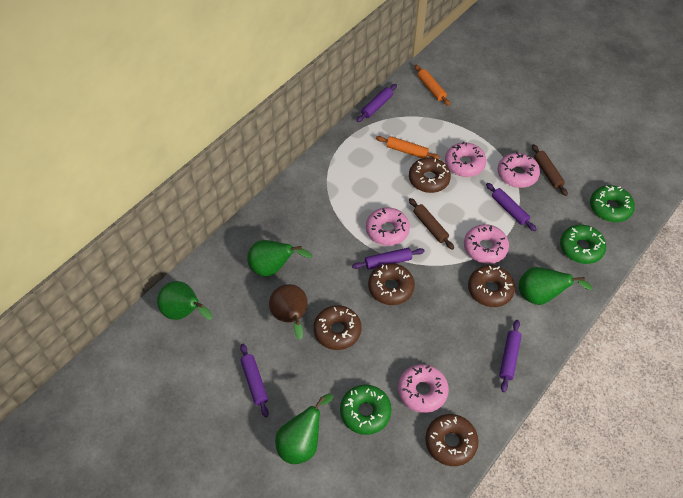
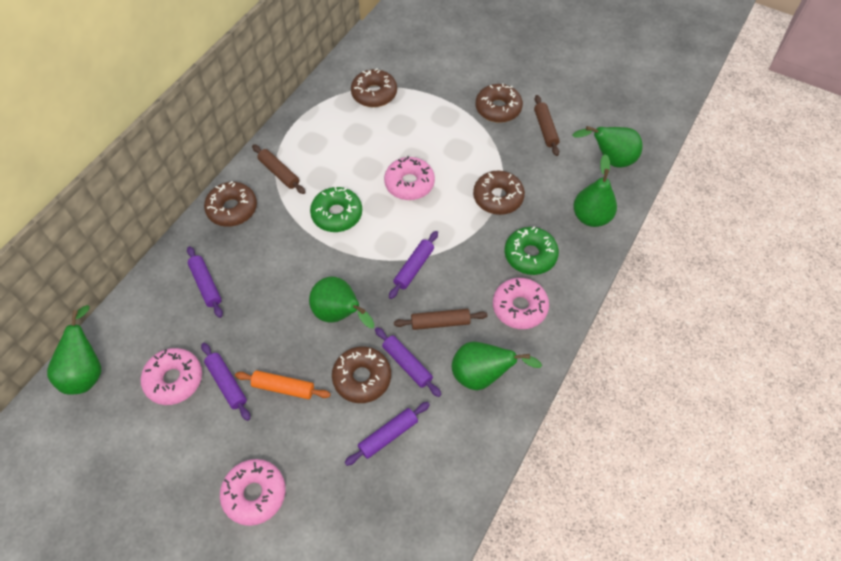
brown pear: [269,284,308,340] = 1 -> none = 0
brown rolling pin: [409,198,454,250] [532,144,568,196] = 2 -> [252,144,306,194] [394,309,488,330] [534,95,560,156] = 3
green donut: [340,384,392,435] [560,225,606,264] [590,185,635,222] = 3 -> [310,187,362,232] [504,227,559,275] = 2
green pear: [157,281,213,320] [247,240,313,277] [275,394,333,464] [519,267,593,305] = 4 -> [47,305,102,395] [309,276,374,328] [452,341,542,390] [572,126,643,168] [573,154,617,227] = 5
orange rolling pin: [376,136,440,159] [414,65,450,106] = 2 -> [235,370,331,399] = 1
pink donut: [366,207,410,246] [398,364,449,413] [445,142,486,177] [464,224,509,264] [497,152,540,188] = 5 -> [141,348,202,405] [220,459,286,526] [384,156,435,200] [493,278,549,329] = 4

